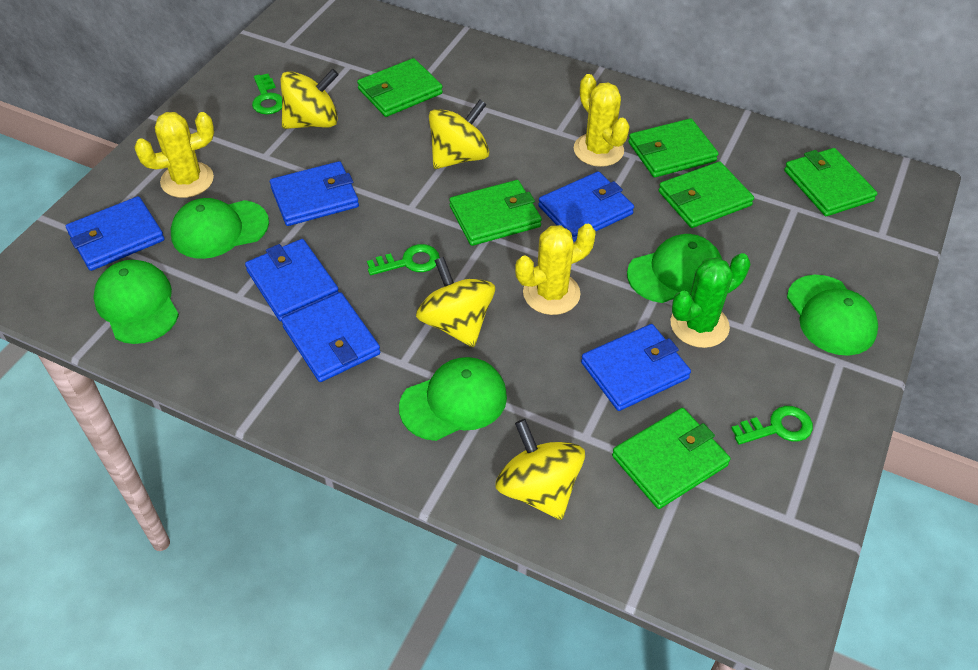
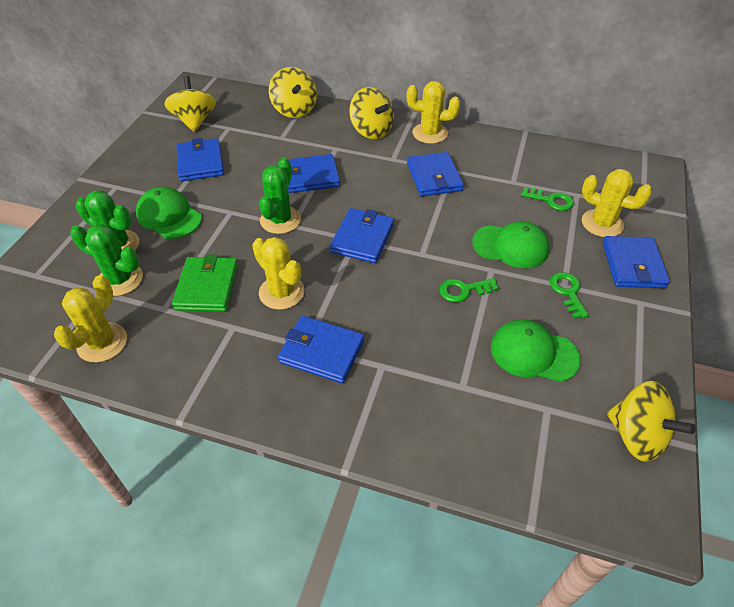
green cactus: [671,253,750,348] = 1 -> [70,225,143,296] [76,190,139,250] [259,157,301,234] = 3
green cap: [93,260,179,344] [171,198,269,259] [399,357,507,441] [627,234,722,303] [787,275,878,356] = 5 -> [136,187,202,239] [472,221,549,268] [491,319,581,382] = 3
green wallet: [357,58,443,117] [449,180,542,246] [612,408,731,509] [628,118,719,177] [658,161,754,228] [784,148,877,216] = 6 -> [172,254,238,312] = 1
yellow cactus: [134,112,214,198] [515,224,596,315] [574,74,630,167] = 3 -> [54,275,127,363] [252,237,305,310] [407,81,460,144] [582,169,652,237] = 4

